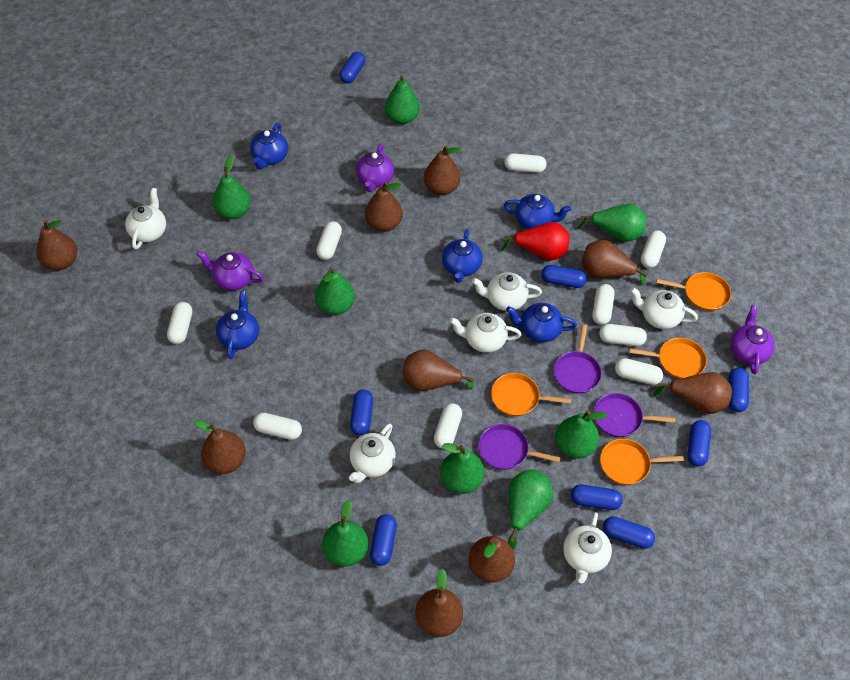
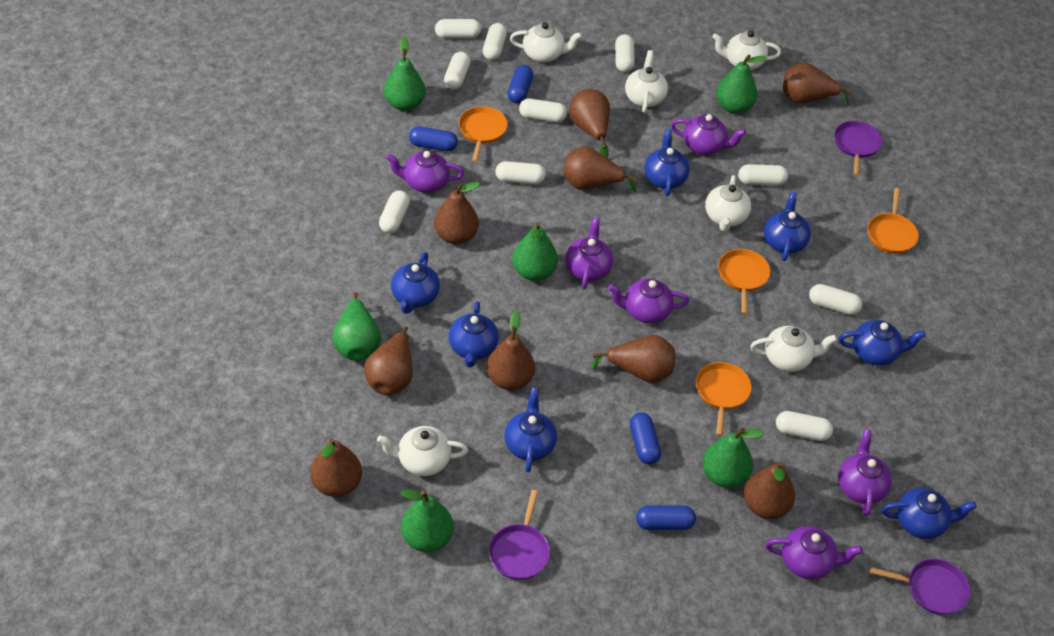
blue capsule: [340,52,365,83] [350,390,373,435] [370,514,397,566] [541,265,587,288] [571,485,623,510] [603,516,655,549] [687,420,711,467] [729,368,749,412] = 8 -> [409,126,458,151] [508,65,533,103] [630,412,661,465] [636,505,696,530] = 4
blue teapot: [216,291,259,359] [250,123,288,169] [442,229,483,283] [504,194,571,229] [506,303,577,342] = 5 -> [391,252,440,314] [449,301,499,367] [505,388,557,472] [644,129,690,196] [764,191,811,261] [838,320,926,366] [881,488,977,539] = 7
green pear: [213,156,251,219] [315,267,355,315] [322,500,369,567] [385,75,420,124] [440,443,484,494] [508,470,553,550] [556,410,608,458] [578,204,646,242] = 8 -> [333,292,381,361] [384,37,426,111] [400,489,454,552] [512,222,558,281] [702,428,764,488] [716,54,766,114] = 6
purple teapot: [197,250,264,291] [356,144,394,192] [730,305,775,374] = 3 -> [386,151,464,193] [566,217,613,289] [608,279,689,323] [671,114,746,155] [765,526,863,579] [838,430,892,516] = 6
red pear: [502,222,569,261] = 1 -> none = 0
white capsule: [167,302,192,344] [253,413,302,440] [316,221,342,260] [434,403,462,449] [504,153,547,173] [592,284,615,325] [599,324,647,346] [615,358,663,385] [641,231,666,268] = 9 -> [379,190,410,233] [435,19,481,38] [444,52,470,90] [483,23,507,60] [495,161,546,184] [519,99,567,122] [615,34,635,72] [738,164,788,185] [776,411,833,441] [809,284,862,315] = 10

